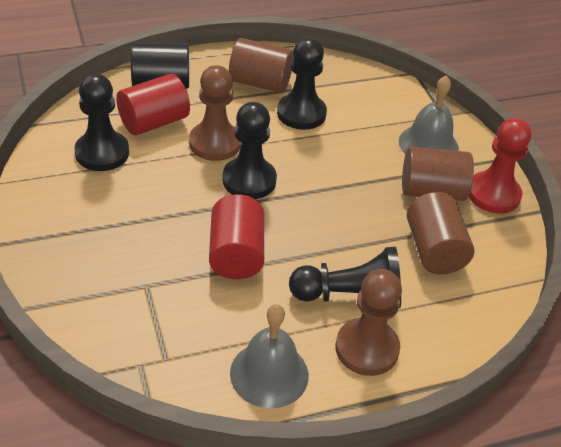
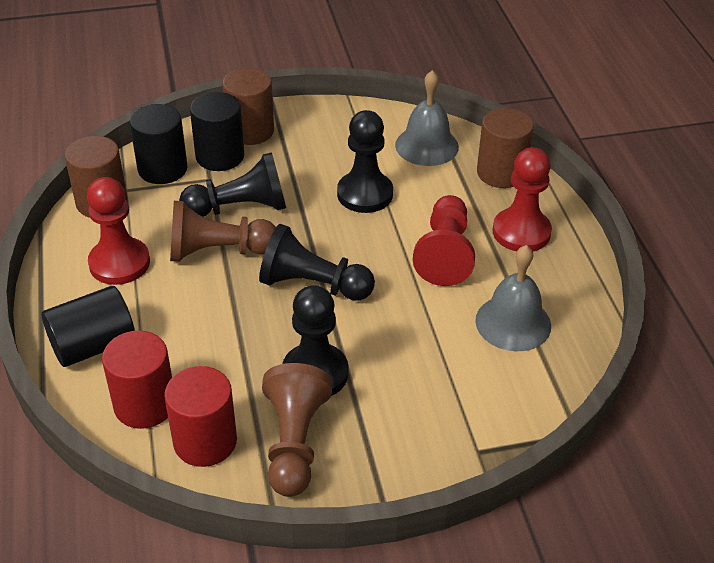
black cylinder: [131,43,189,89] = 1 -> [42,286,135,367] [130,104,187,184] [190,92,244,171] = 3
red pawn: [469,118,532,214] = 1 -> [87,177,150,285] [413,195,475,286] [492,147,552,252] = 3

